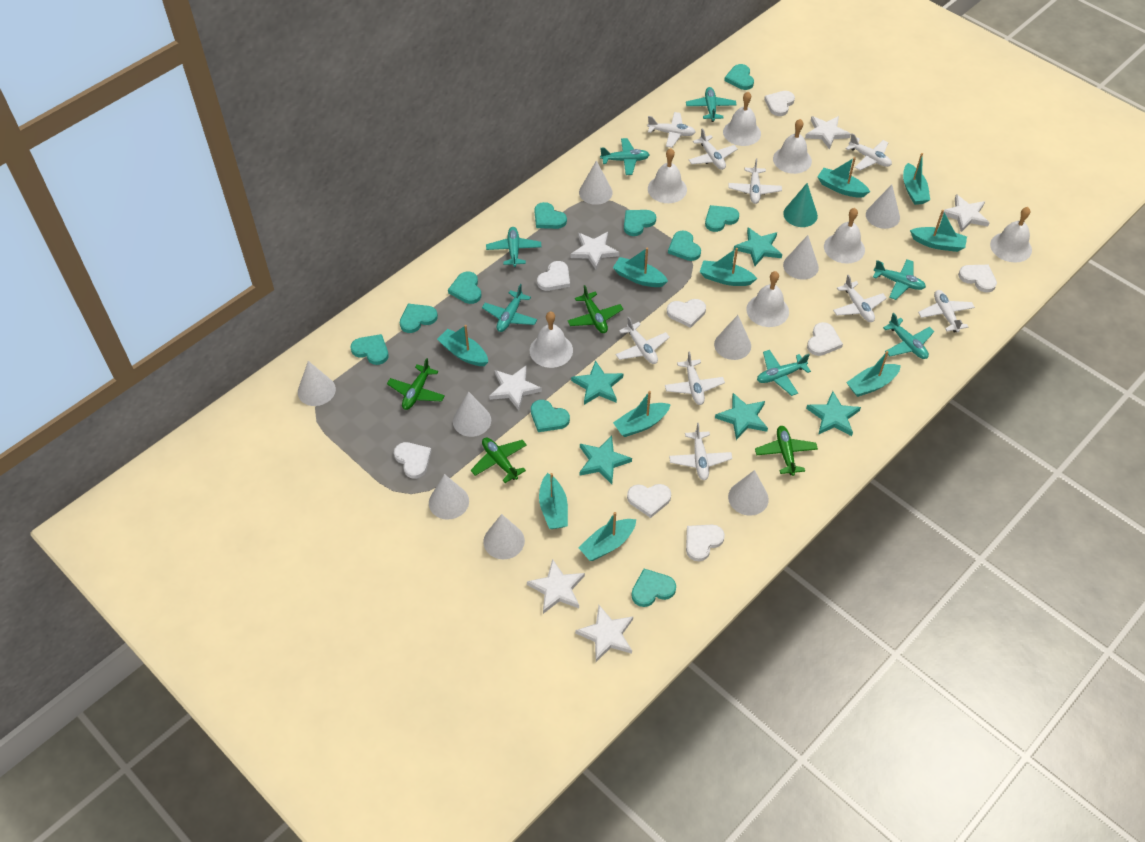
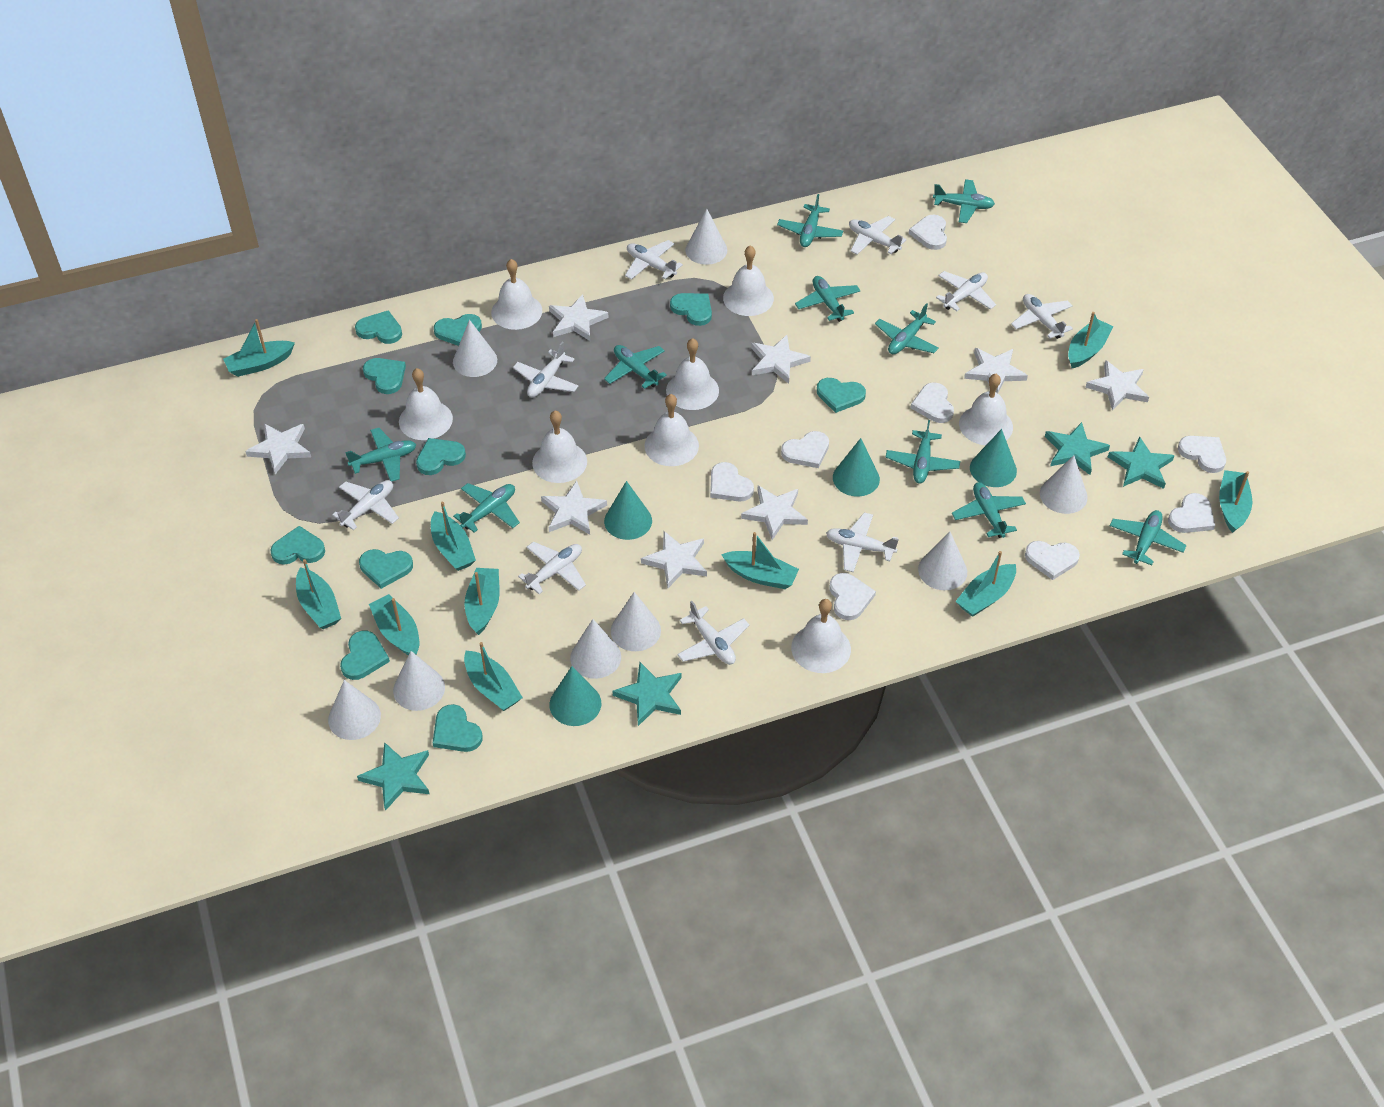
green plane: [387,358,445,410] [471,438,527,483] [567,285,623,333] [755,426,818,476] = 4 -> none = 0
turquoise cone: [783,183,818,227] = 1 -> [549,666,601,726] [604,481,652,540] [833,438,880,497] [970,429,1017,487] = 4
turquoise plane: [482,284,537,332] [486,227,541,267] [600,138,650,175] [686,87,737,122] [757,350,811,396] [873,259,926,300] [883,313,934,359] = 7 -> [345,428,416,481] [453,483,520,533] [604,345,667,389] [777,194,843,247] [795,276,860,322] [875,303,939,354] [885,420,960,484] [933,179,995,223] [952,482,1026,538] [1110,510,1187,565] = 10
turquoise star: [571,360,623,405] [580,436,632,484] [715,393,768,440] [734,228,782,266] [806,391,861,436] = 5 -> [357,742,430,811] [612,662,681,726] [1045,422,1110,475] [1108,437,1175,489] = 4
white bell: [530,311,573,368] [648,148,687,203] [723,92,761,146] [746,271,789,327] [773,119,812,174] [824,208,865,264] [990,207,1032,263] = 7 -> [399,368,453,440] [491,259,542,330] [532,410,587,483] [644,394,699,466] [666,338,719,410] [723,246,774,316] [791,599,851,673] [959,374,1013,445] = 8
white cone: [298,361,336,406] [429,474,469,520] [453,391,491,437] [483,514,525,559] [579,160,613,205] [714,315,751,360] [728,470,769,516] [783,235,819,280] [866,185,900,229] = 9 -> [328,680,381,740] [393,651,445,711] [453,320,497,377] [570,619,621,679] [611,592,661,651] [685,209,727,265] [918,531,967,590] [1040,455,1088,514] = 8
white star: [489,366,542,410] [527,559,585,614] [571,232,619,270] [575,605,633,662] [805,116,851,150] [943,194,990,232] = 6 -> [245,424,311,474] [541,481,607,535] [549,294,609,341] [641,531,707,588] [741,485,808,540] [751,335,811,384] [964,348,1028,393] [1085,360,1149,411] = 8

